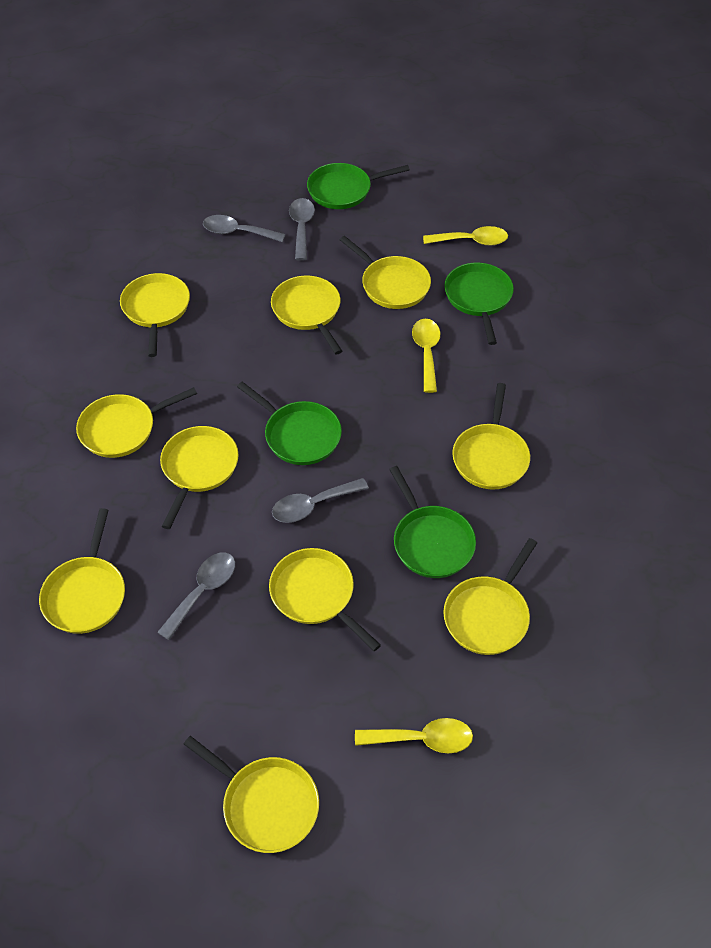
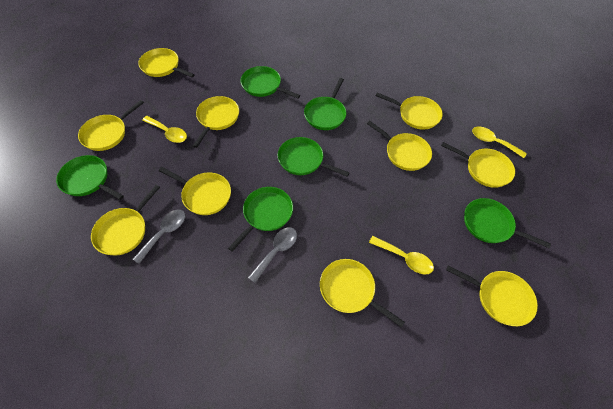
green pan: [237,382,342,465] [307,163,410,209] [389,466,476,578] [444,263,514,345] = 4 -> [56,155,124,200] [228,187,293,252] [241,66,300,99] [278,137,349,177] [304,78,346,130] [464,198,551,248] = 6
grey spoon: [157,552,235,640] [203,215,285,242] [272,478,369,523] [289,198,315,261] = 4 -> [133,210,185,264] [248,227,297,283] = 2

